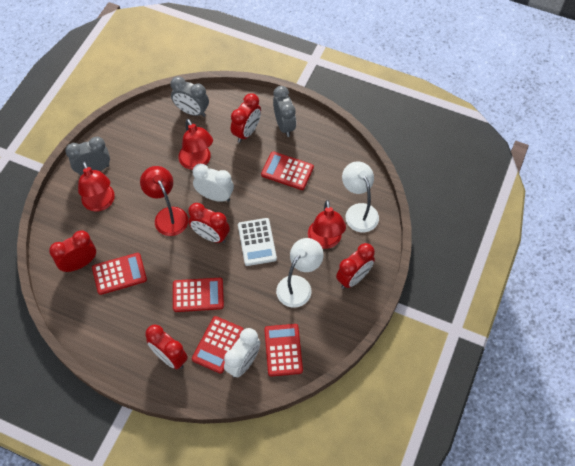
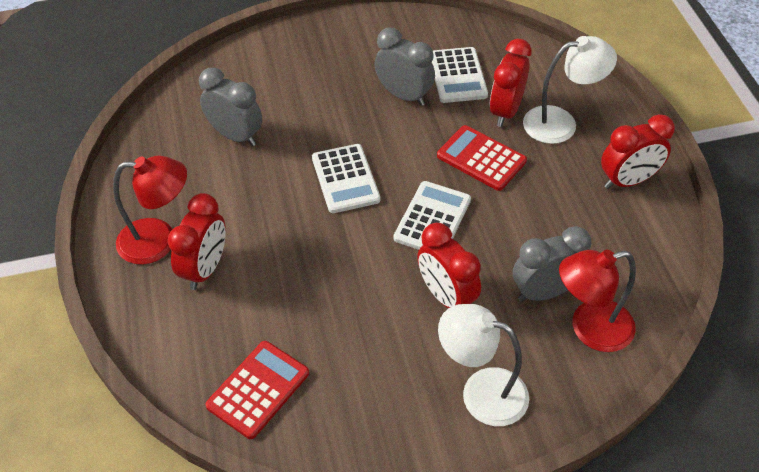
red calculator: [92,253,147,295] [173,278,224,312] [192,316,244,374] [261,151,314,190] [264,324,303,377] = 5 -> [205,341,309,439] [437,125,527,191] = 2
red clock: [49,230,96,272] [145,325,188,369] [188,203,230,243] [231,93,261,143] [336,243,375,289] = 5 -> [168,193,226,290] [417,223,481,308] [490,39,532,127] [601,114,675,189] = 4
red lamp: [78,162,115,212] [140,166,188,236] [178,119,213,170] [308,200,346,249] = 4 -> [113,156,187,265] [559,250,636,352] = 2
white calculator: [238,218,277,266] = 1 -> [312,144,380,213] [394,181,471,250] [432,47,488,103] = 3
white clock: [193,164,234,202] [224,328,260,377] = 2 -> none = 0

